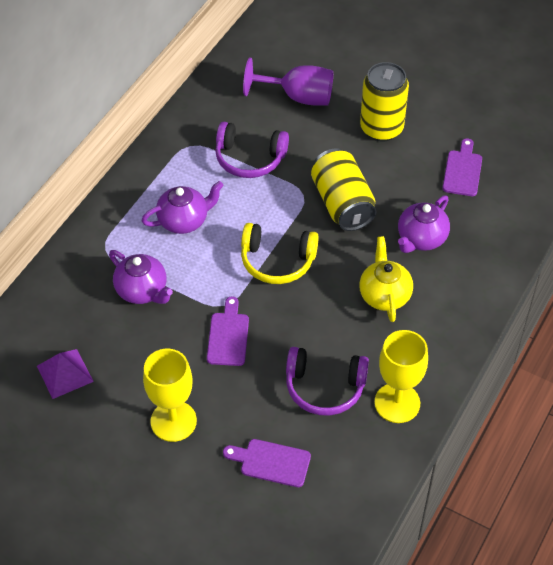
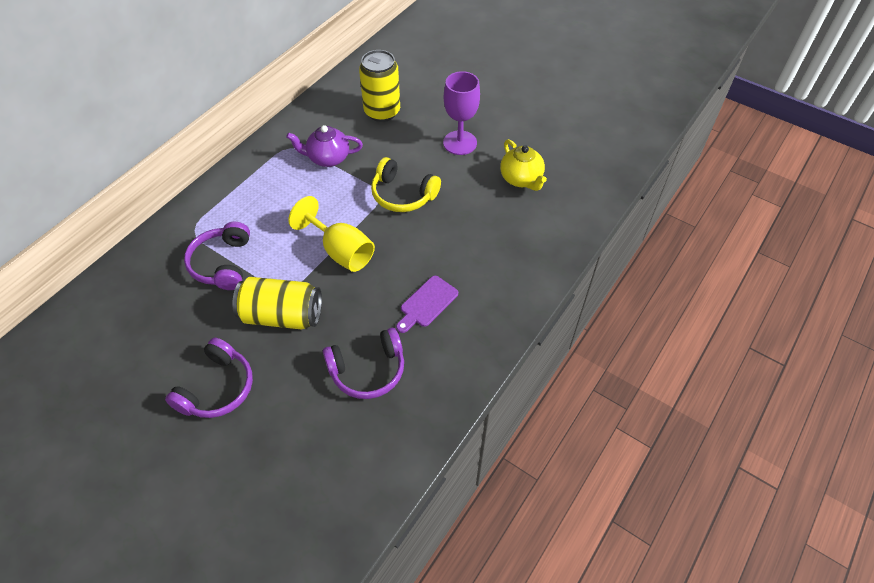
purple cutting board: [207,296,249,366] [223,439,311,487] [442,138,482,196] = 3 -> [396,276,458,333] = 1
purple headphones: [215,122,289,178] [286,347,369,416] = 2 -> [165,338,253,418] [184,222,250,290] [323,328,404,399] = 3
purple pyramid: [37,349,94,399] = 1 -> none = 0
purple teapot: [109,250,173,304] [142,181,224,234] [398,195,450,253] = 3 -> [286,125,363,167] = 1
yellow goblet: [143,349,197,442] [374,330,428,423] = 2 -> [288,196,375,272] = 1

